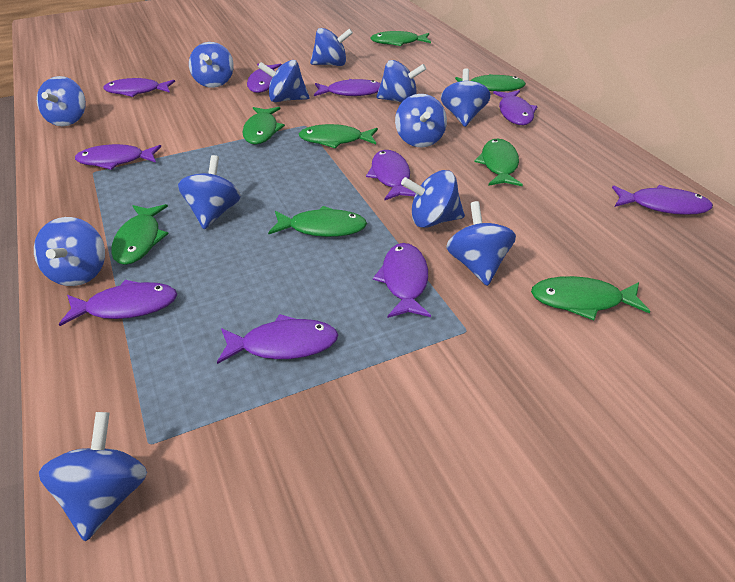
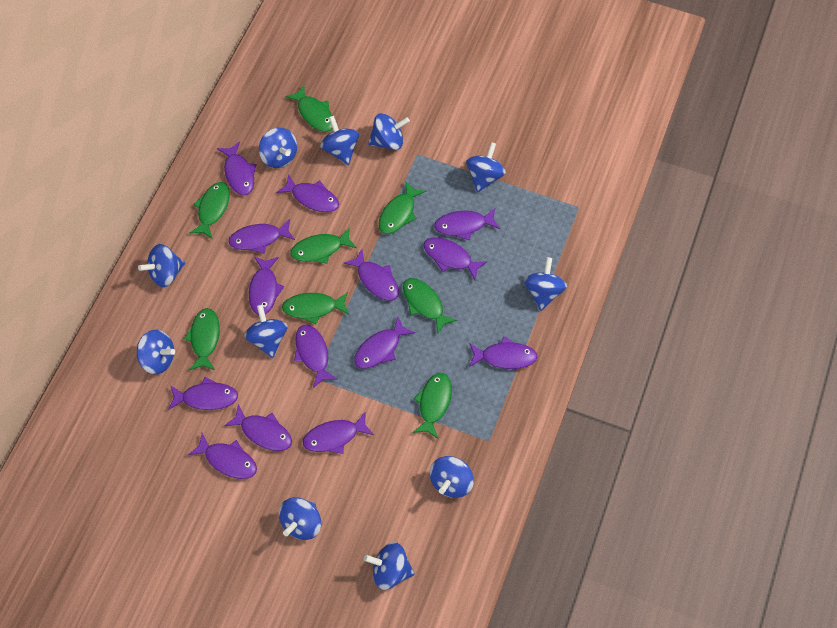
blue spinning top: [34,217,105,286] [37,76,86,126] [39,412,147,541] [178,155,241,229] [189,42,234,88] [258,60,310,102] [310,28,353,66] [376,60,426,103] [395,94,447,147] [401,170,465,228] [441,68,491,127] [446,201,516,286] = 12 -> [137,330,175,374] [138,244,185,287] [244,305,288,358] [259,128,297,168] [279,497,321,540] [320,116,359,165] [364,542,415,590] [368,113,410,150] [430,456,474,498] [466,142,506,193] [524,257,567,311] = 11
purple fish: [59,280,177,326] [75,144,161,170] [103,78,175,97] [217,314,338,364] [247,64,282,93] [314,79,381,96] [366,150,416,201] [373,243,431,318] [493,90,538,125] [612,185,713,215] = 10 -> [168,377,238,410] [188,433,257,479] [217,142,256,195] [224,404,292,451] [228,219,295,254] [249,257,284,315] [277,174,339,212] [294,325,337,388] [303,411,374,454] [343,249,399,301] [354,317,415,369] [424,237,488,280] [434,208,500,240] [469,336,538,369] = 14

